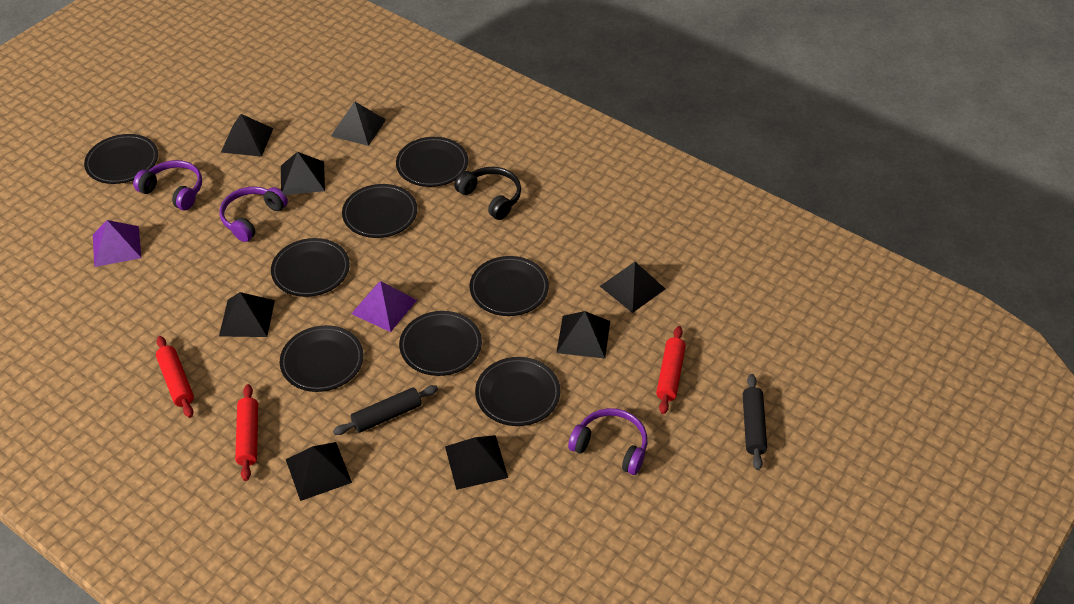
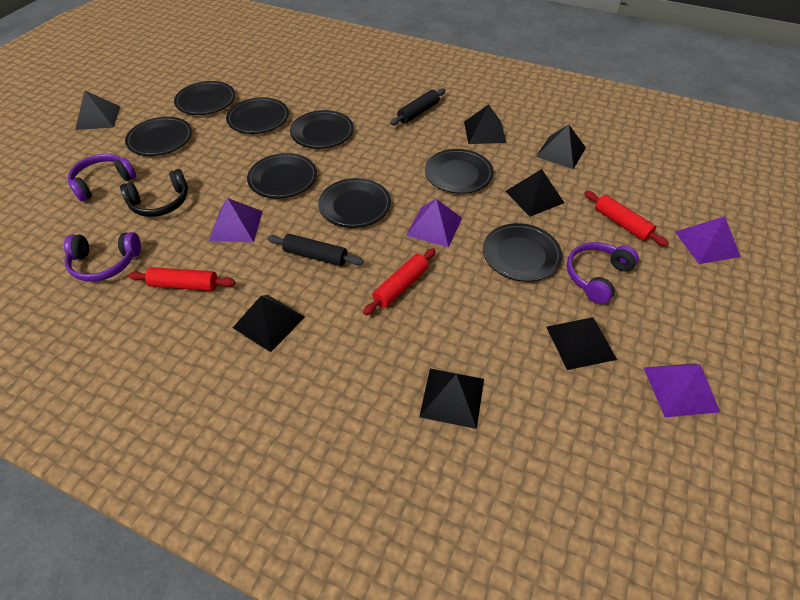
black pyramid: [219,292,275,337] [221,114,274,157] [281,152,325,195] [286,442,352,501] [331,101,386,146] [445,435,508,490] [556,311,610,359] [600,262,665,313] = 8 -> [75,91,121,130] [233,295,305,352] [419,369,484,429] [464,104,506,144] [505,169,564,217] [536,124,586,169] [547,317,617,370] = 7
purple pyramid: [93,220,141,267] [351,281,417,332] = 2 -> [209,198,263,242] [406,199,462,248] [644,363,720,417] [675,216,741,264] = 4

